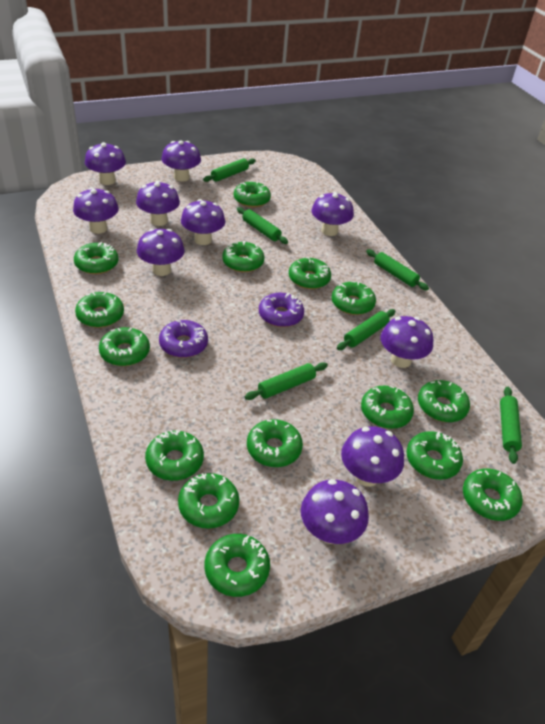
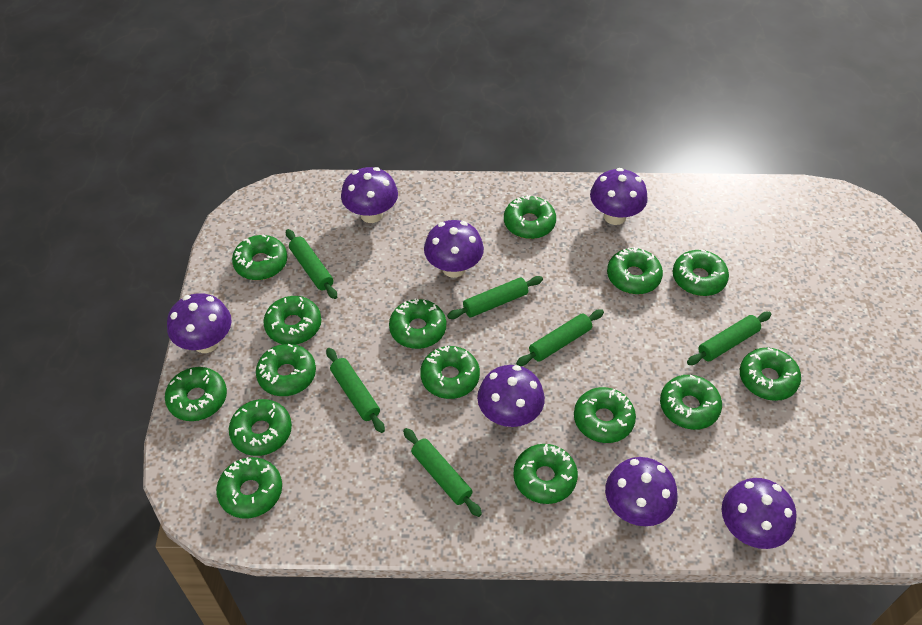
purple donut: [159,320,208,358] [259,293,304,327] = 2 -> none = 0
purple mushroom: [73,187,119,234] [85,142,126,185] [136,181,180,226] [137,229,185,276] [162,140,201,182] [181,199,225,245] [301,479,369,544] [311,192,354,236] [341,426,404,487] [381,316,433,368] = 10 -> [167,293,232,353] [341,167,398,223] [424,220,484,278] [477,365,545,427] [590,168,648,225] [605,457,678,526] [722,478,797,549] = 7

